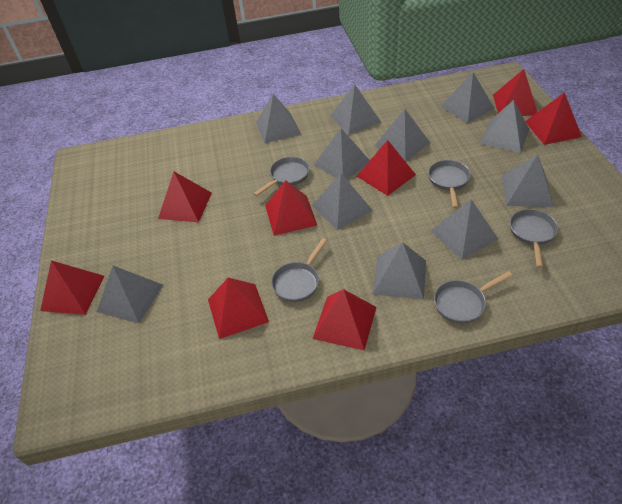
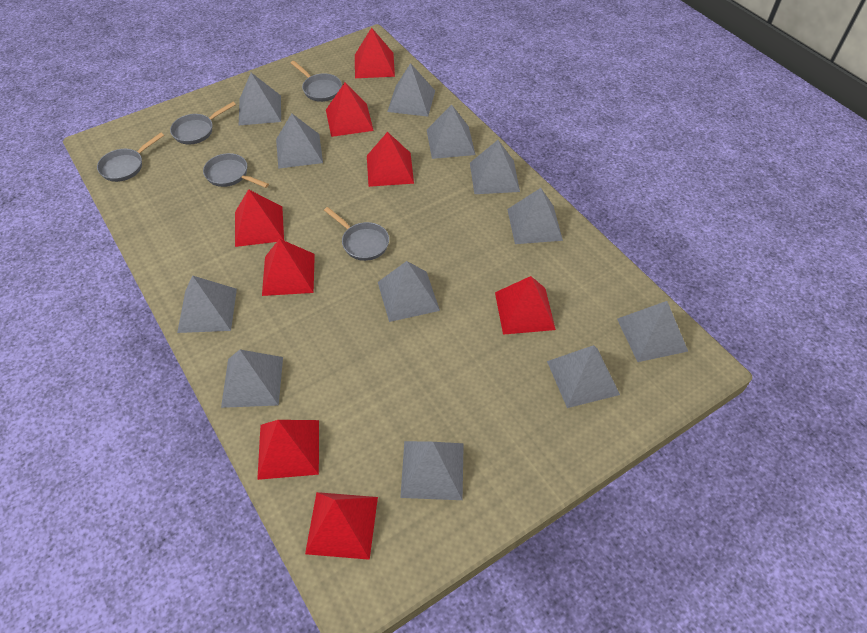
grey pyramid: [97,266,163,324] [256,94,301,143] [312,173,373,230] [314,128,370,179] [330,84,381,135] [373,242,426,300] [375,109,430,162] [431,199,498,260] [440,72,494,123] [480,100,529,153] [502,154,553,207] = 11 -> [177,275,237,333] [221,350,283,408] [238,73,281,126] [276,113,323,169] [378,261,440,322] [387,63,435,117] [400,441,464,500] [427,104,475,159] [470,140,520,194] [507,188,563,244] [547,345,620,408] [617,301,688,362] = 12

